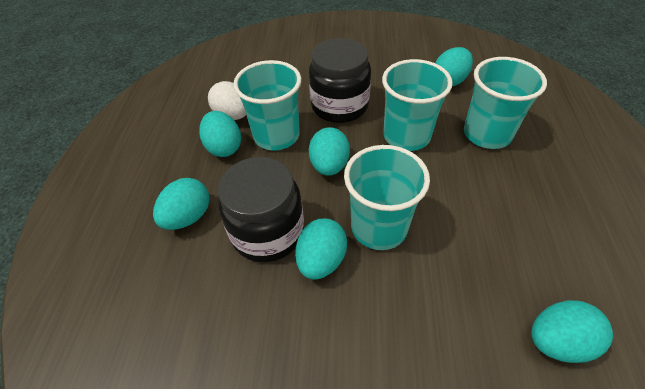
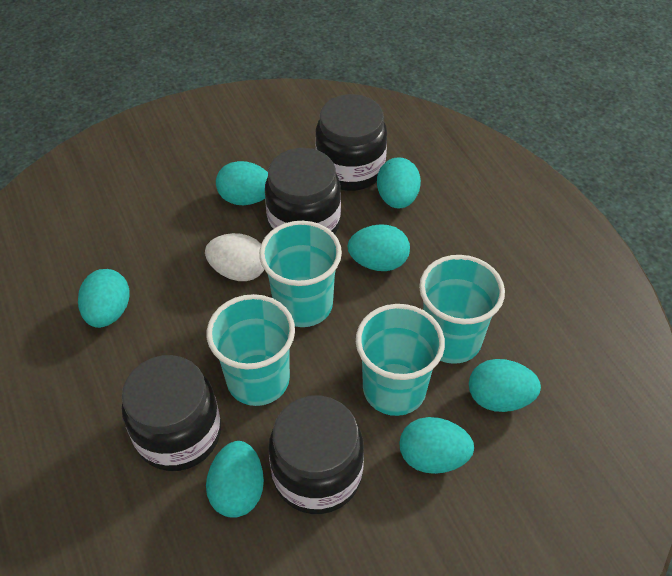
black jar: [218,157,304,262] [309,38,371,123] = 2 -> [122,355,221,471] [265,148,341,234] [268,396,364,514] [315,94,387,191] = 4
turquoise egg: [153,178,209,230] [199,111,241,157] [295,219,347,280] [309,127,350,176] [435,47,473,86] [531,300,613,363] = 6 -> [78,269,130,328] [206,441,264,518] [216,161,268,205] [348,224,410,271] [377,157,421,209] [399,417,474,474] [469,359,541,412] = 7

